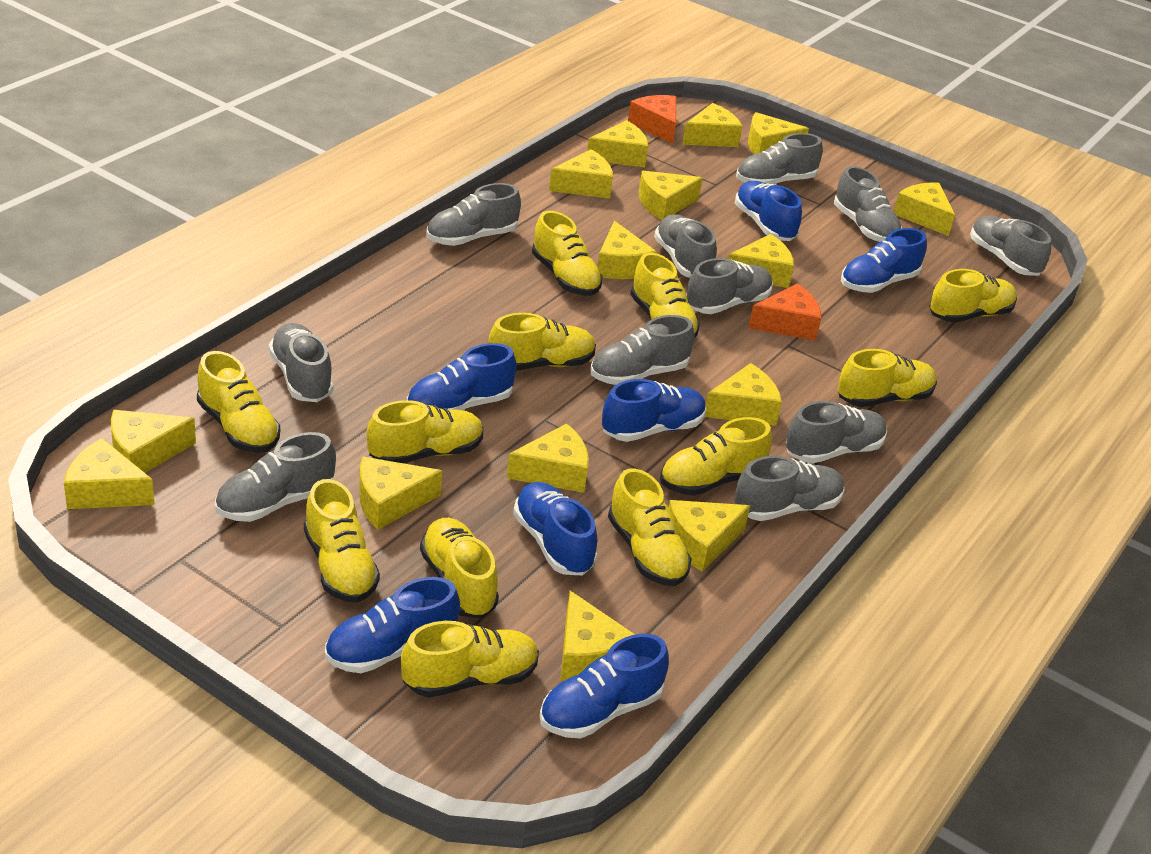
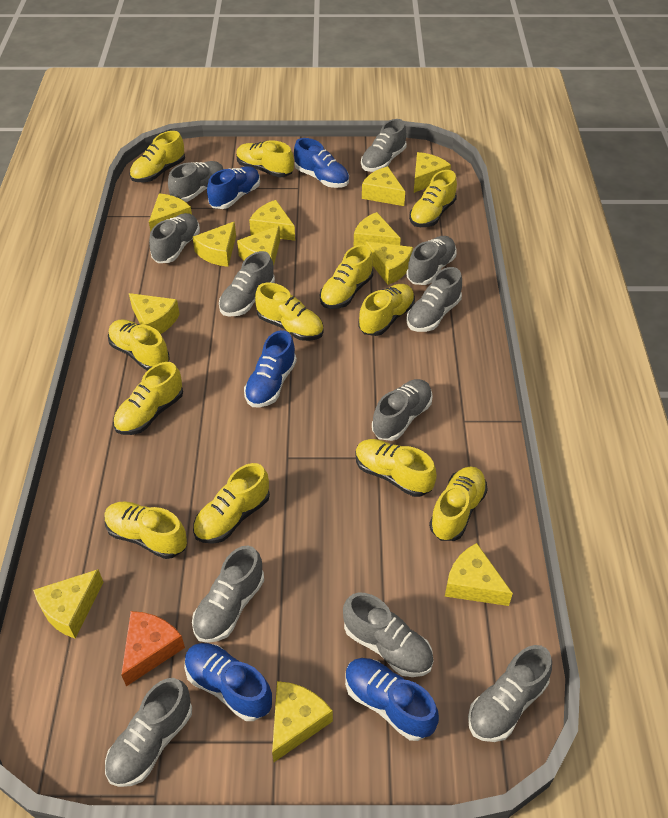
blue shoe: [325,577,460,673] [407,343,517,410] [513,482,597,575] [539,634,669,739] [602,379,706,442] [735,181,802,241] [841,228,927,293] = 7 -> [184,643,272,721] [207,166,260,209] [244,330,297,408] [294,138,349,188] [345,658,439,741] = 5
orange cheese: [628,95,676,144] [748,283,821,341] = 2 -> [121,611,185,687] = 1
yellow cheese: [64,438,155,509] [111,410,196,473] [359,457,442,530] [507,423,589,493] [549,149,613,199] [560,591,635,681] [587,120,648,168] [597,221,657,279] [638,171,703,220] [668,500,750,572] [682,103,742,147] [704,363,782,426] [728,234,794,288] [748,112,809,154] [894,183,955,236] = 15 -> [33,569,103,638] [129,293,180,334] [149,193,192,231] [193,221,236,267] [237,226,280,265] [249,200,295,241] [272,681,333,762] [354,212,401,246] [362,166,405,206] [366,242,413,285] [414,152,451,193] [445,543,513,606] = 12

